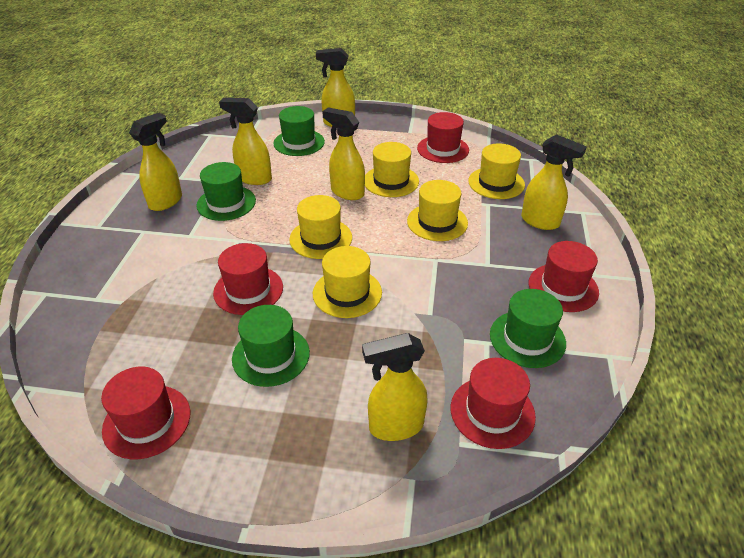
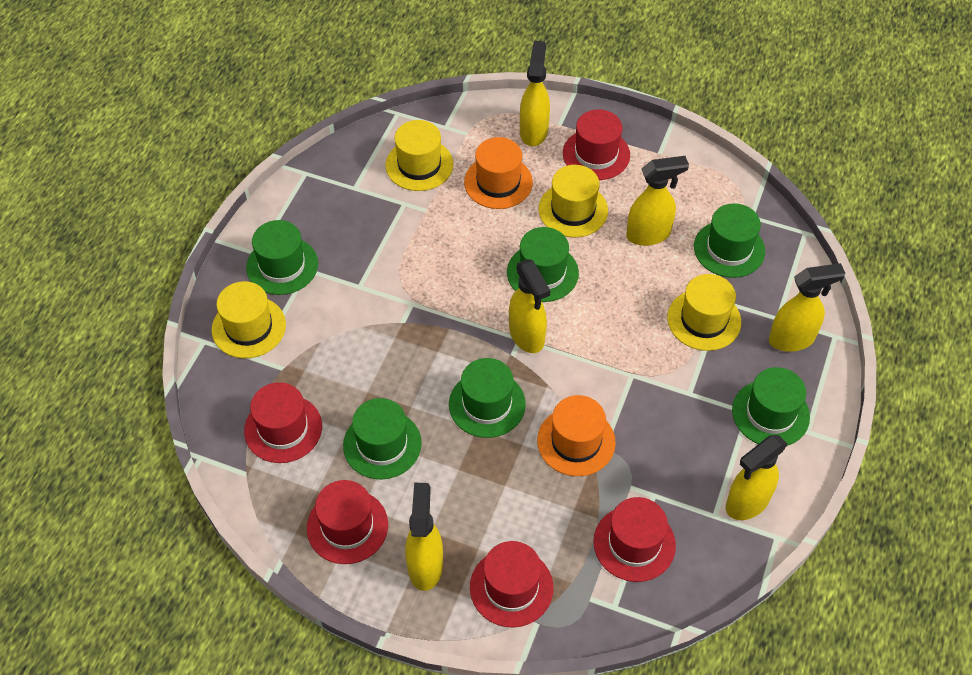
green hat: [197,162,256,221] [232,305,310,387] [273,106,325,156] [490,289,566,368] = 4 -> [246,220,318,295] [343,398,422,479] [449,358,526,438] [507,227,579,302] [694,203,765,278] [732,367,810,446] = 6
orange hat: none = 0 -> [464,137,533,209] [537,395,616,476] = 2
yellow hat: [289,195,352,259] [313,246,382,318] [365,142,419,197] [407,180,468,241] [468,143,525,199] = 5 -> [212,281,286,358] [385,120,453,191] [538,165,608,238] [667,274,741,351] = 4

